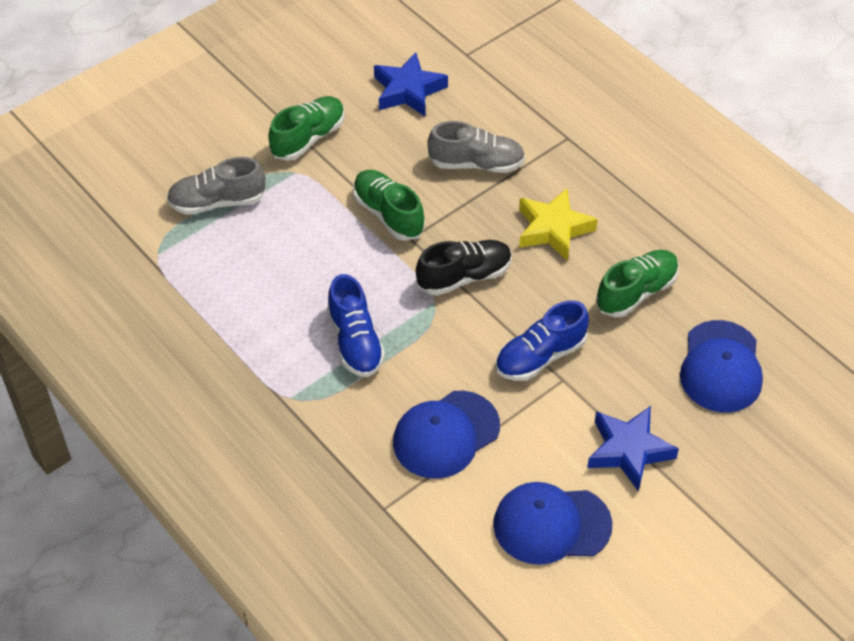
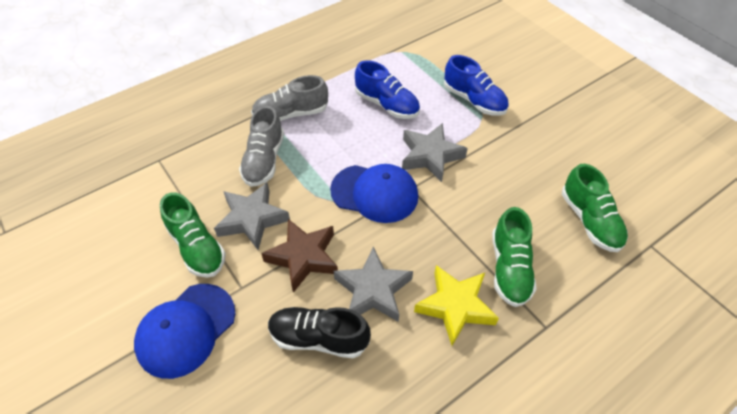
blue cap: [393,391,500,478] [493,482,612,565] [680,320,763,412] = 3 -> [134,284,235,379] [330,164,418,223] = 2
blue star: [374,52,448,116] [587,406,679,492] = 2 -> none = 0
brown star: none = 0 -> [261,219,338,293] = 1
grey star: none = 0 -> [214,182,290,250] [334,246,413,322] [402,123,468,182] = 3

